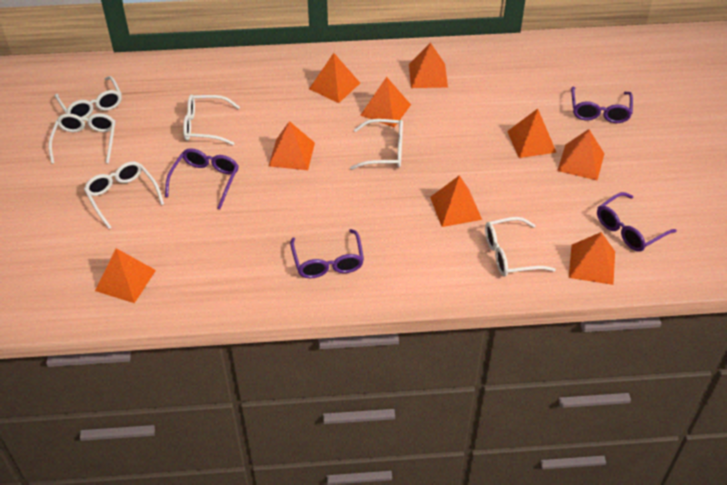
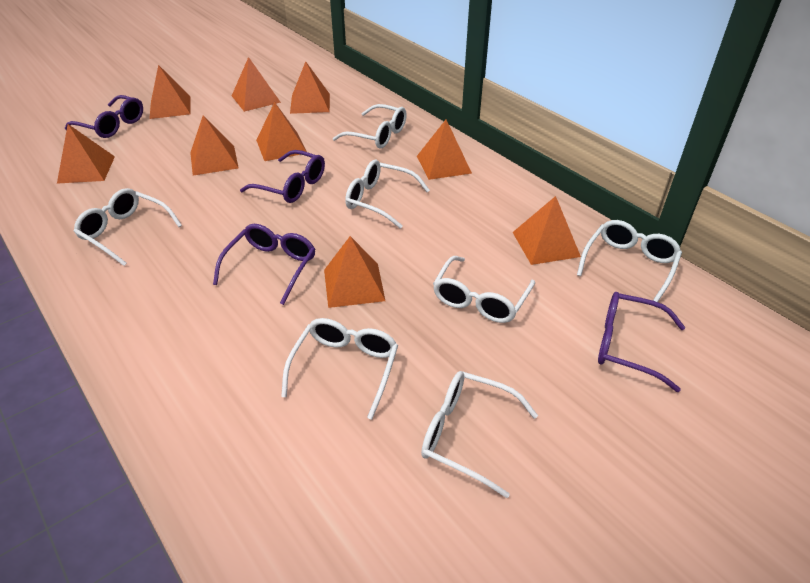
white glasses: [49,113,115,164] [55,76,122,118] [84,161,164,229] [183,95,240,145] [350,119,403,170] [485,217,556,277] = 6 -> [74,188,182,266] [281,318,398,420] [333,104,407,149] [345,160,430,229] [421,371,538,498] [433,256,535,323] [577,220,682,302] = 7

